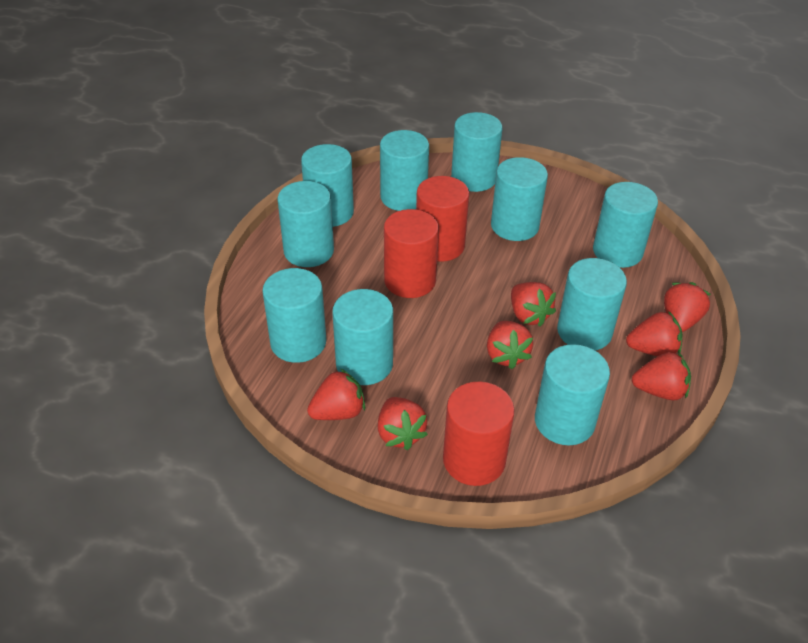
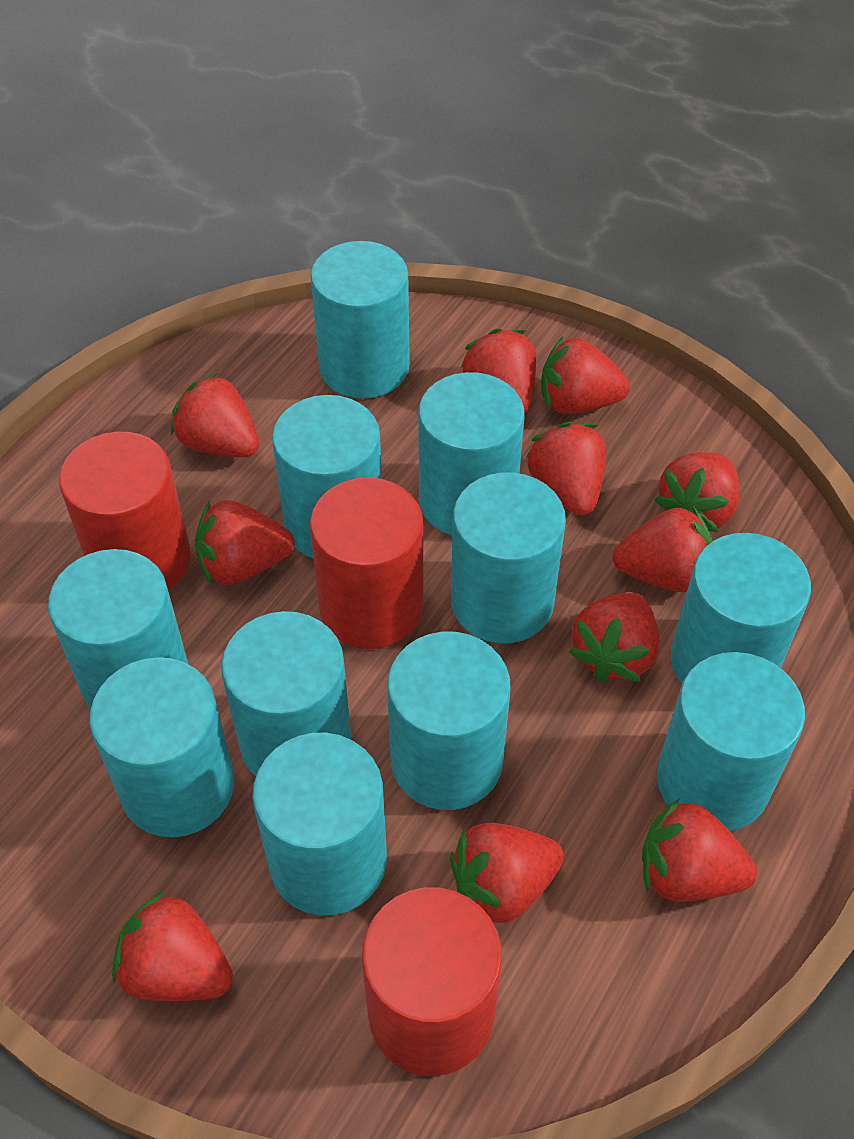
red strawberry: [307,368,365,420] [378,397,428,450] [487,321,533,370] [511,282,556,327] [626,311,682,357] [632,352,691,400] [664,282,711,332] = 7 -> [112,891,233,1001] [171,373,259,457] [195,500,295,585] [450,823,564,923] [461,328,536,414] [526,422,606,516] [541,336,630,414] [569,592,659,682] [612,506,713,592] [642,798,757,902] [654,452,740,532] = 11
turquoise cylinder: [262,268,326,363] [277,181,334,267] [301,144,354,227] [332,289,393,385] [380,130,429,211] [451,112,503,192] [491,157,548,241] [535,344,610,445] [557,258,627,350] [593,182,658,268] = 10 -> [48,549,189,708] [90,657,235,837] [221,611,351,776] [252,733,387,915] [272,395,382,559] [311,241,410,399] [387,632,511,810] [418,372,524,536] [451,473,566,643] [657,652,805,831] [671,533,811,683] = 11

